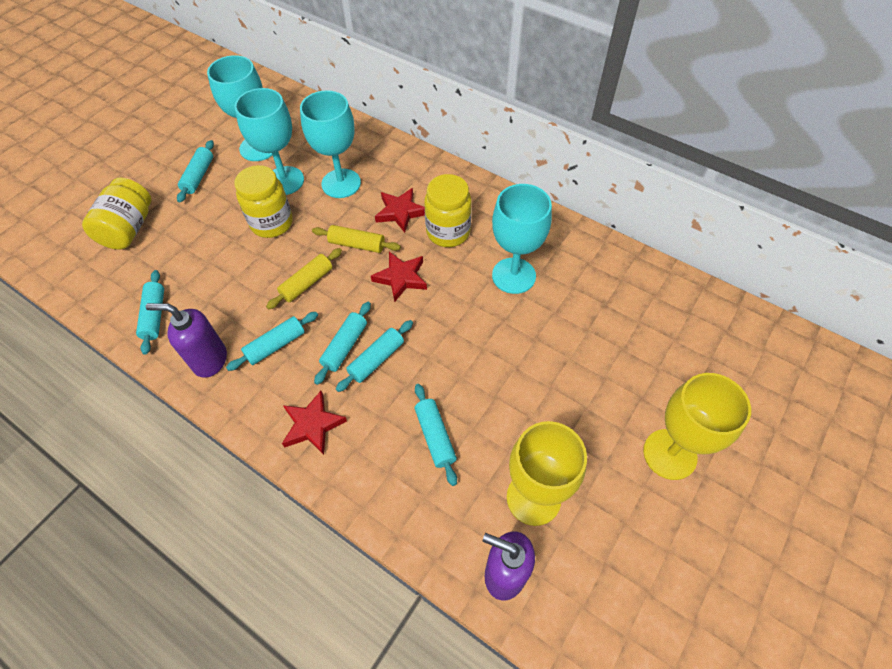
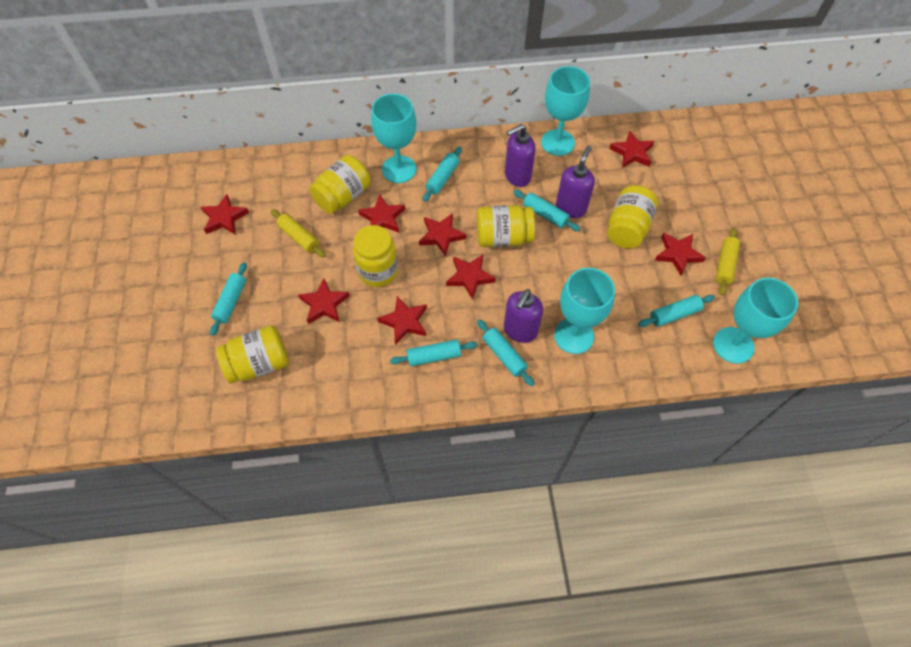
purple soap dispenser: [146,303,227,378] [483,532,535,600] = 2 -> [504,289,543,343] [505,124,536,187] [556,146,595,218] = 3
red star: [282,391,347,455] [371,252,427,302] [375,188,425,233] = 3 -> [201,194,249,235] [298,278,350,324] [358,195,405,232] [377,296,427,345] [419,213,466,256] [446,255,496,299] [609,131,654,168] [655,233,706,275] = 8
yellow goblet: [507,421,587,526] [643,373,751,480] = 2 -> none = 0
yellow jar: [82,178,151,250] [234,165,293,238] [424,174,471,247] = 3 -> [216,325,289,384] [309,155,371,214] [353,225,398,287] [477,205,535,247] [607,185,658,248] = 5

